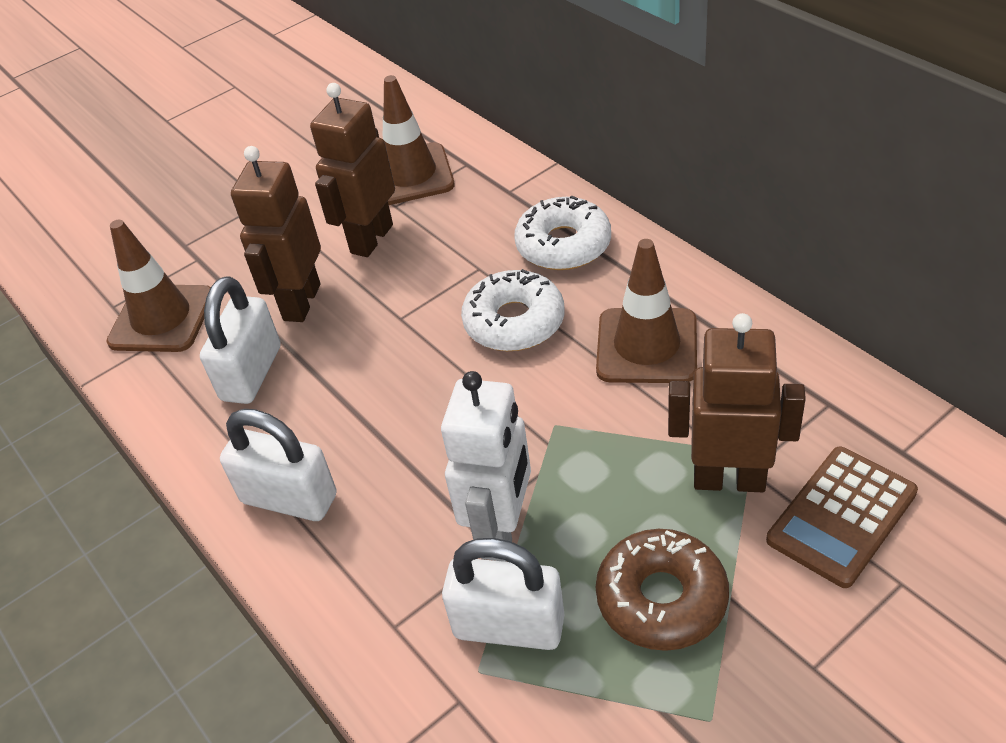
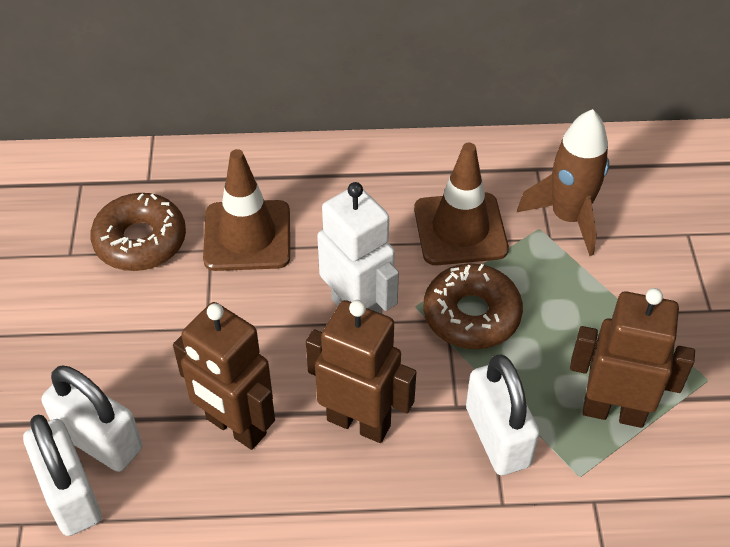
brown calculator: [766,447,918,588] = 1 -> none = 0
brown donut: [596,529,729,651] = 1 -> [90,193,186,271] [423,263,523,349] = 2
brown rocket: none = 0 -> [517,109,609,256] = 1
brown traffic cone: [106,220,211,352] [383,75,455,205] [596,239,697,383] = 3 -> [203,149,290,271] [414,143,509,265] = 2
white donut: [461,269,564,351] [514,195,611,270] = 2 -> none = 0

